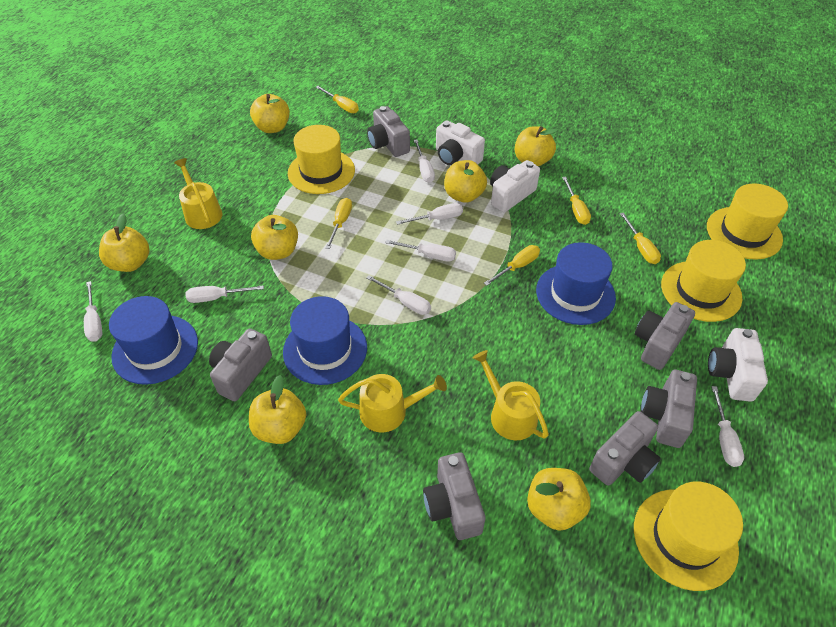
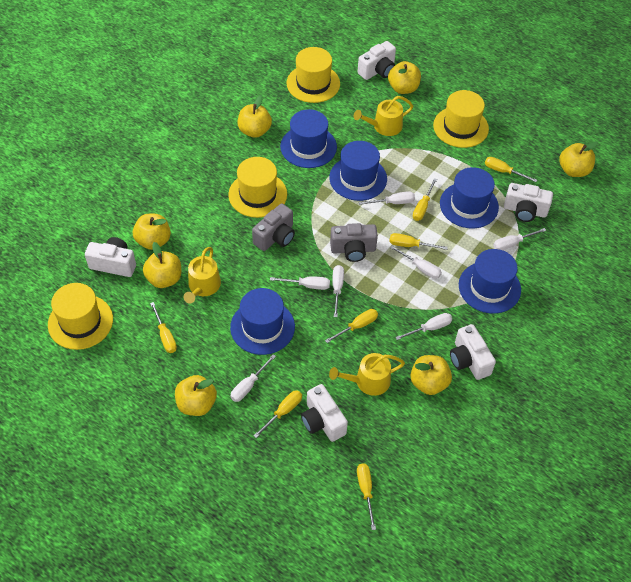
blue hat: [109,296,198,385] [283,296,367,385] [536,242,616,325] = 3 -> [230,288,295,355] [280,109,337,168] [329,141,387,201] [440,167,499,229] [459,249,521,314] = 5
grey camera: [209,328,272,401] [367,106,410,157] [423,452,486,540] [589,411,661,486] [635,302,695,370] [641,370,697,448] = 6 -> [252,203,295,251] [330,223,378,262] = 2
white camera: [436,120,485,165] [490,160,540,212] [708,328,768,402] = 3 -> [85,237,136,277] [301,384,348,442] [358,41,396,80] [450,324,496,380] [504,183,553,222] = 5
yellow screwdriver: [316,86,359,113] [326,198,352,249] [484,245,540,286] [562,176,591,225] [620,212,661,264] = 5 -> [150,302,177,353] [253,391,302,438] [325,309,378,343] [357,463,376,530] [389,233,448,250] [413,178,437,221] [485,157,537,182] = 7

